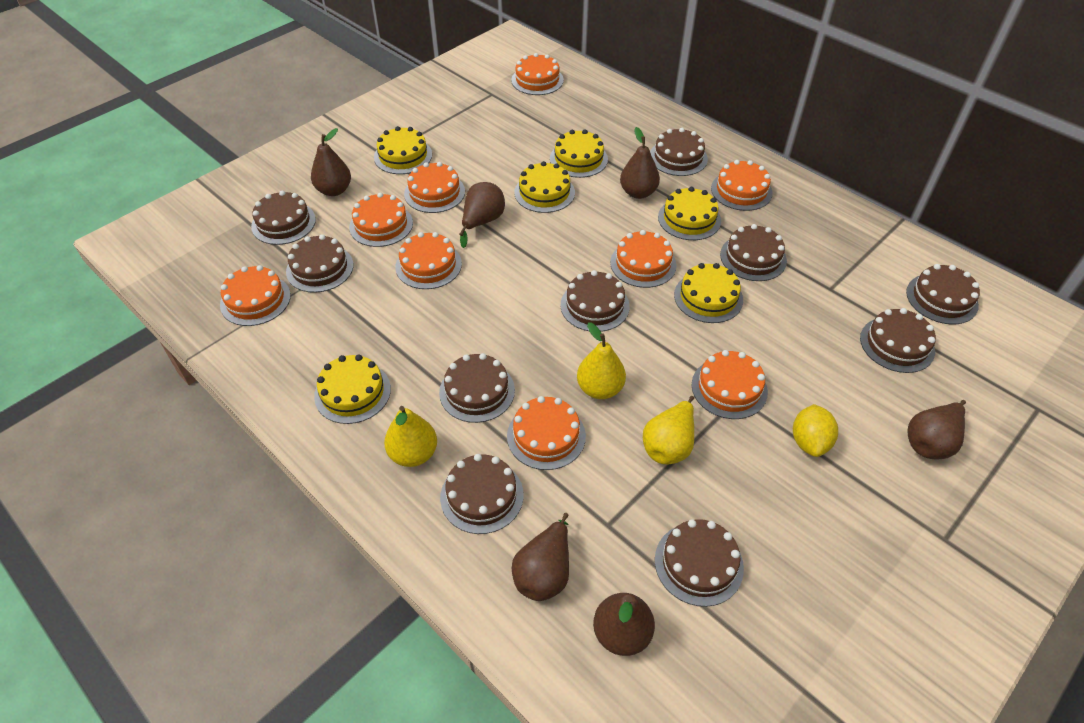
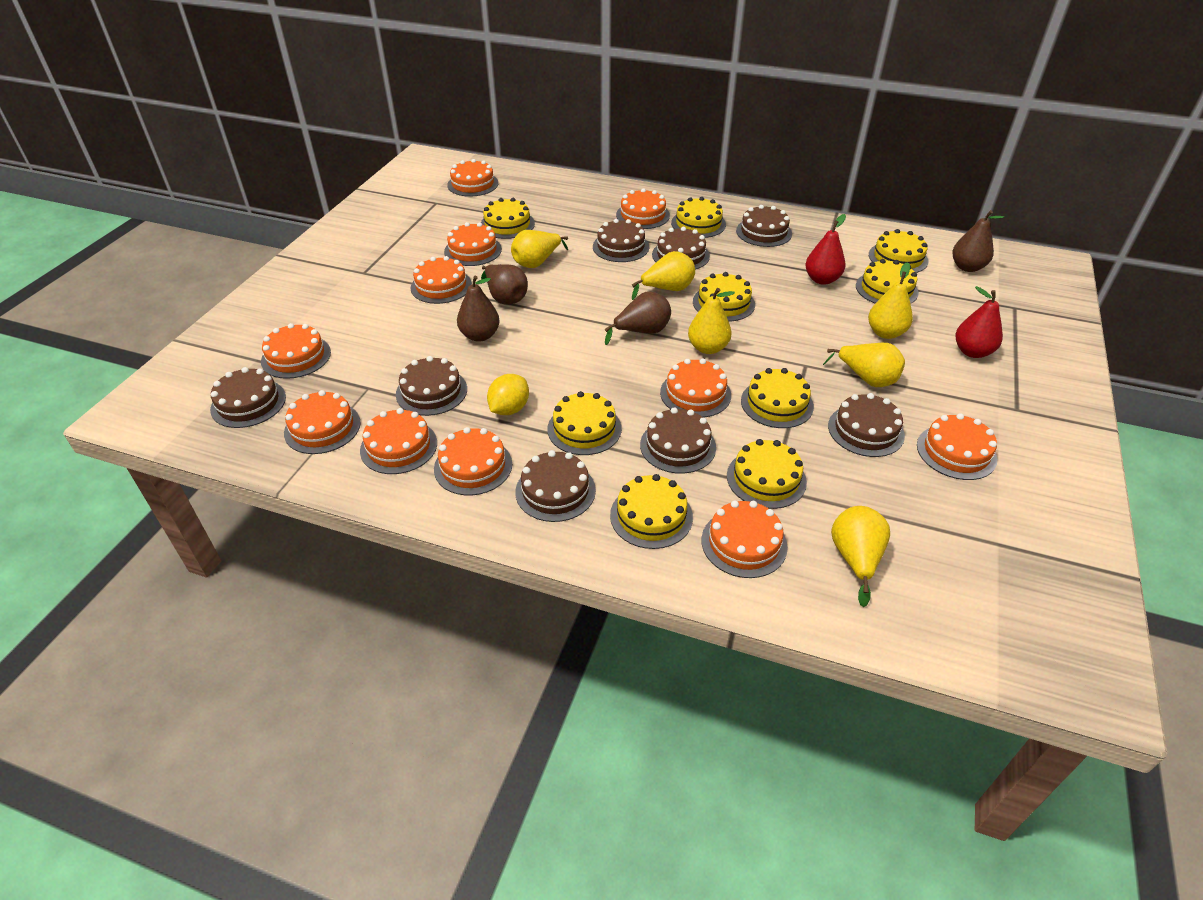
brown cake: [251,191,316,245] [286,234,353,293] [439,353,515,423] [440,454,524,534] [560,270,630,332] [650,128,708,176] [655,519,744,607] [720,224,787,281] [860,308,936,373] [906,264,980,324] = 10 -> [210,367,286,428] [396,356,467,416] [515,450,596,522] [593,219,649,262] [640,407,716,474] [652,227,710,270] [736,205,792,247] [828,393,905,457] = 8
brown pear: [311,128,351,196] [459,182,505,248] [512,513,569,601] [593,593,655,656] [620,127,660,199] [907,400,966,459] = 6 -> [457,276,500,342] [481,264,528,305] [605,291,671,345] [953,210,1004,272] = 4
orange cake: [220,265,291,326] [349,193,413,247] [395,232,462,289] [404,162,465,213] [507,396,586,470] [511,53,564,95] [610,230,677,288] [692,350,768,419] [711,160,773,211] = 9 -> [261,323,331,379] [284,390,361,454] [360,408,437,474] [411,256,472,304] [434,427,512,495] [444,222,502,266] [447,159,498,197] [616,188,670,229] [660,359,731,418] [701,500,788,578] [917,413,997,480] = 11
red pear: none = 0 -> [805,214,846,285] [955,286,1003,358] = 2
yellow cake: [314,354,391,424] [374,126,432,174] [514,161,575,213] [550,129,608,178] [658,187,721,240] [674,263,743,323] = 6 -> [481,198,535,239] [547,391,622,455] [610,474,693,549] [671,197,726,238] [693,272,755,322] [727,439,807,509] [741,368,814,428] [856,259,919,303] [869,229,929,273] = 9
yellow pear: [384,406,437,467] [577,322,626,399] [643,396,694,464] = 3 -> [511,230,568,268] [632,251,695,300] [688,288,735,354] [823,343,905,387] [831,506,890,607] [868,262,913,339] = 6

